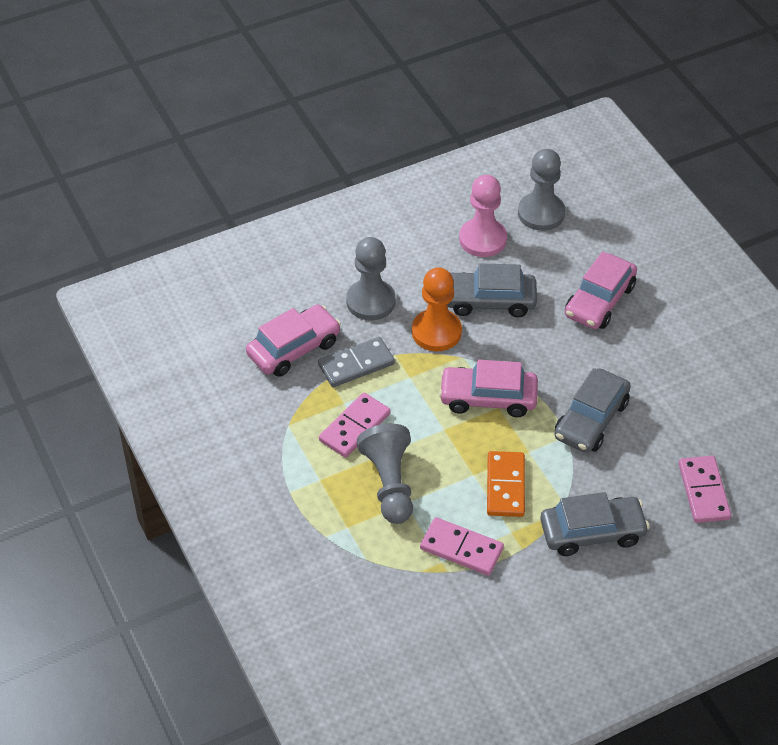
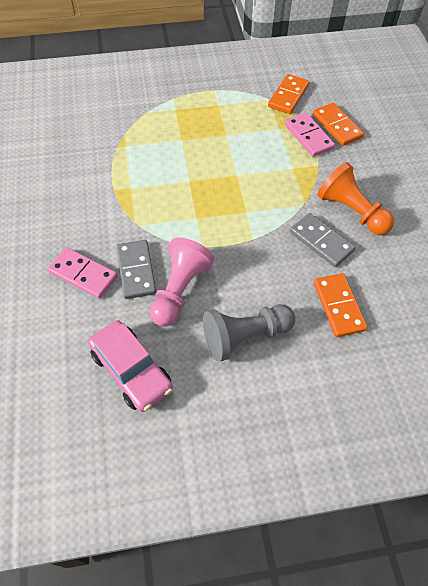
grey car: [447,263,537,317] [540,492,650,556] [555,368,631,453] = 3 -> none = 0
grey domino: [318,337,395,387] = 1 -> [116,240,156,299] [290,213,355,267] = 2
grey pawn: [346,237,396,320] [357,424,413,524] [518,149,565,231] = 3 -> [203,304,295,362] = 1
orange domino: [487,451,525,517] = 1 -> [268,74,309,114] [313,103,364,146] [314,273,368,337] = 3
pink car: [246,305,341,377] [439,360,538,417] [565,251,637,329] = 3 -> [88,320,173,412] = 1
pink domino: [319,393,391,458] [420,517,504,576] [679,456,731,523] = 3 -> [48,247,118,299] [284,112,335,157] = 2

